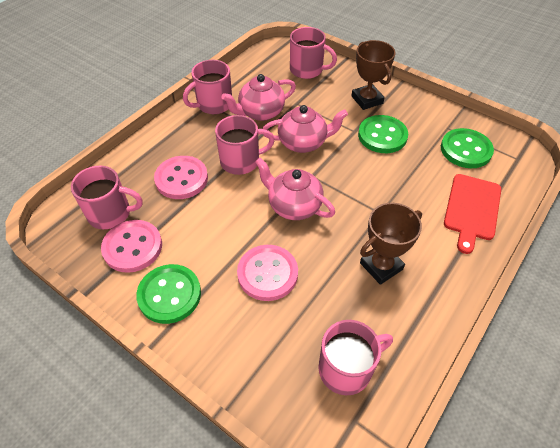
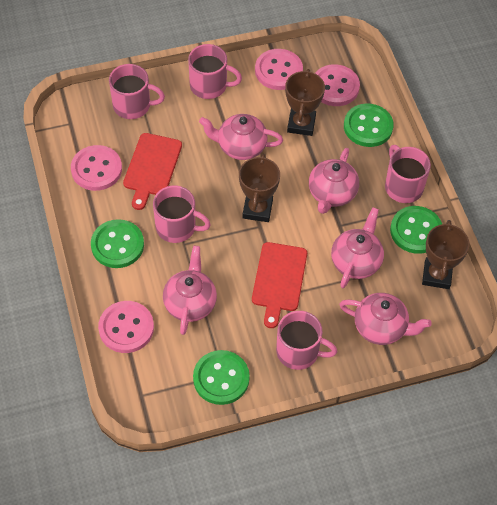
brown trophy: [351,40,395,110] [360,203,422,285] = 2 -> [239,154,280,222] [285,69,325,136] [422,220,470,289] = 3
green button: [136,264,201,324] [358,115,408,153] [441,128,494,168] = 3 -> [91,219,144,268] [193,350,250,405] [344,103,394,147] [390,206,442,254] = 4
pink button: [101,220,162,273] [154,156,208,199] [237,245,298,301] = 3 -> [71,145,122,191] [98,301,154,353] [255,49,303,90] [315,64,360,106] = 4
pink teapot: [221,74,296,121] [255,158,335,220] [263,105,348,153] = 3 -> [163,246,217,335] [199,114,283,160] [309,148,359,214] [331,207,384,288] [339,293,432,345] = 5
red cutting board: [444,174,501,254] = 1 -> [123,133,182,210] [252,242,307,328] = 2

